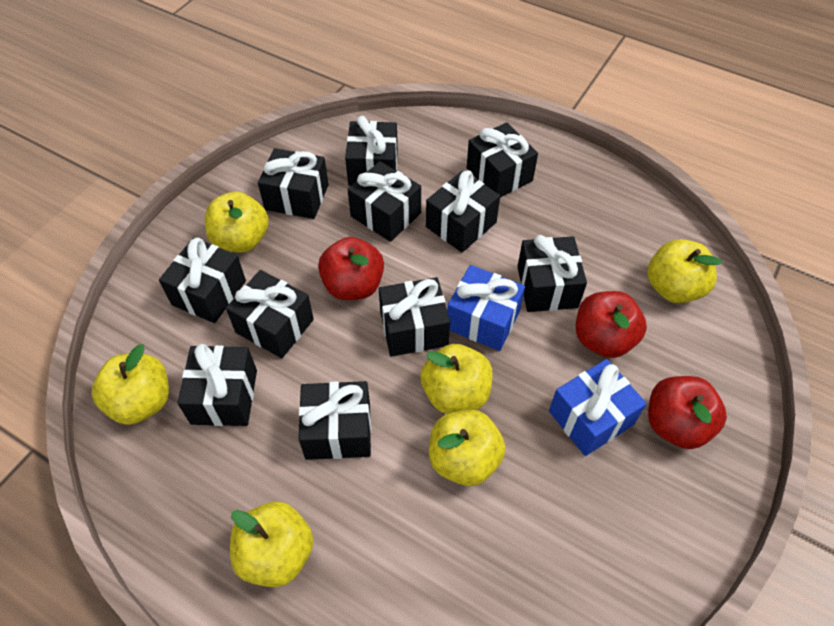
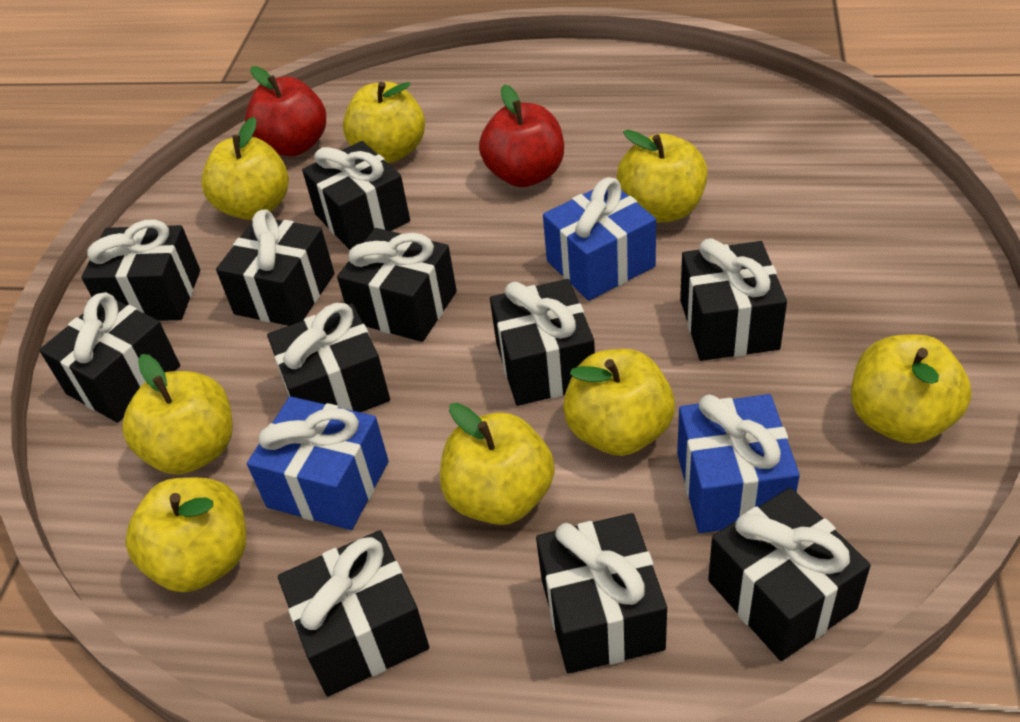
blue gift: [447,265,525,351] [549,359,647,456] = 2 -> [247,396,389,530] [543,177,656,301] [677,394,800,533] = 3
red apple: [318,237,384,300] [576,291,647,358] [648,376,727,449] = 3 -> [245,66,326,156] [479,85,564,187] = 2
yellow apple: [91,344,169,425] [205,191,269,252] [230,501,314,587] [421,344,493,414] [429,410,506,486] [647,239,722,303] = 6 -> [122,354,233,475] [125,477,246,592] [201,117,289,220] [343,82,425,163] [440,403,555,525] [563,349,675,456] [617,130,708,223] [851,334,972,444] = 8

